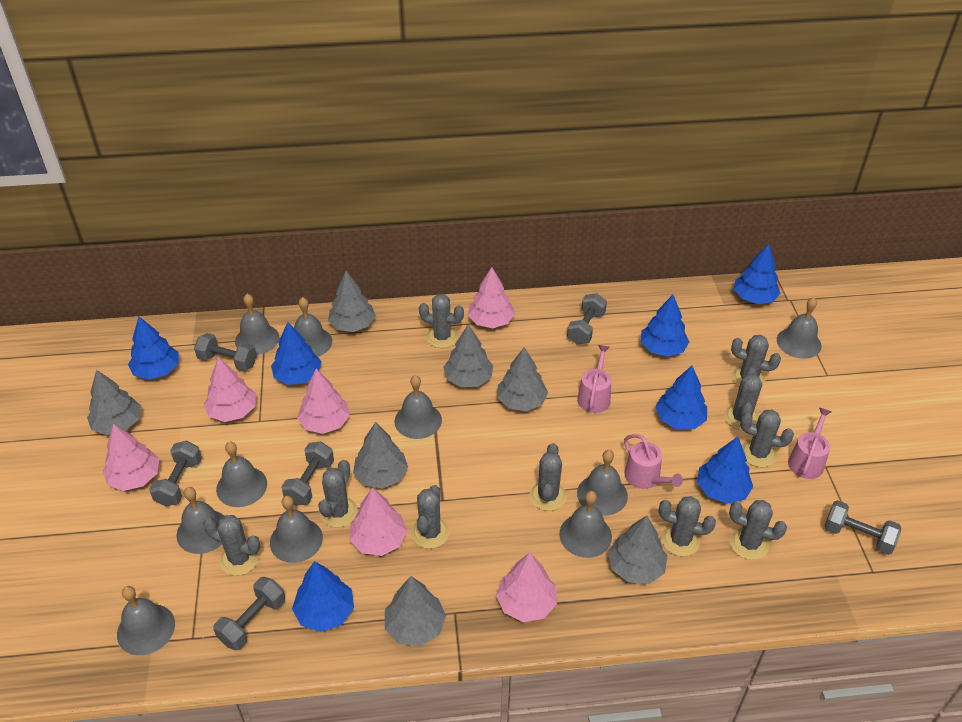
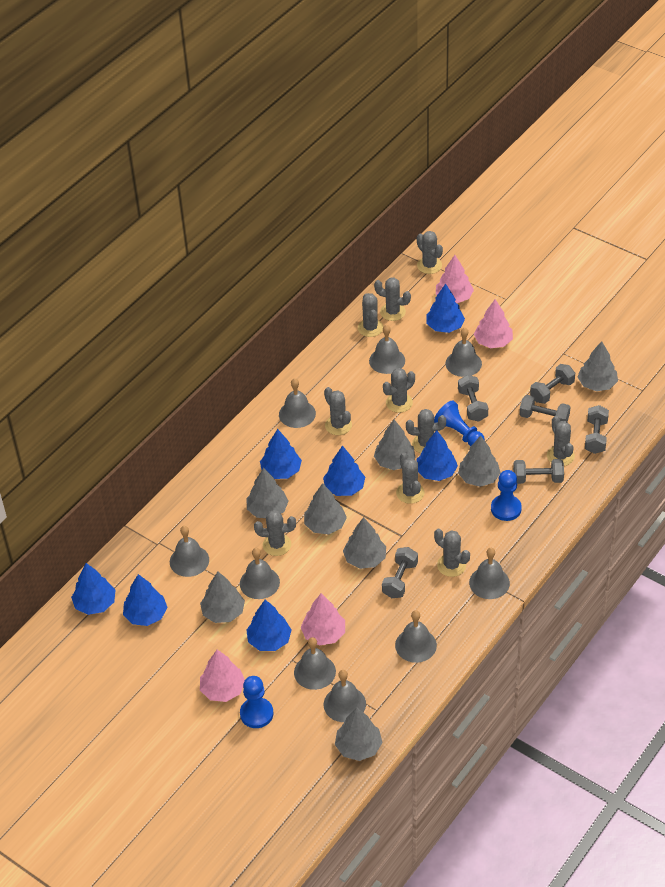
blue pawn: none = 0 -> [240,676,273,728] [434,401,485,447] [491,470,522,521] = 3
grey bell: [117,586,175,655] [177,487,224,554] [216,442,267,507] [235,294,279,355] [270,496,323,563] [294,297,332,357] [394,375,442,439] [559,491,612,558] [577,450,628,516] [777,297,821,359] = 10 -> [170,526,209,577] [240,548,280,599] [279,378,316,428] [294,637,336,690] [324,670,366,722] [369,325,405,374] [395,610,437,663] [446,327,482,377] [469,548,510,599] = 9
grey tree: [87,370,141,435] [328,271,376,332] [353,422,408,489] [385,576,446,646] [443,325,493,387] [497,347,548,411] [608,515,667,584] = 7 -> [200,571,245,623] [246,468,289,518] [304,483,347,535] [335,707,383,761] [343,517,386,569] [374,420,416,470] [458,435,501,487] [577,341,618,391] = 8
pink tree: [103,424,159,491] [204,357,256,422] [297,369,350,434] [349,487,407,556] [468,267,515,328] [496,553,557,622] = 6 -> [200,650,245,702] [301,593,345,646] [436,255,474,303] [474,299,513,348] = 4
pink watering can: [577,345,611,413] [624,434,683,489] [788,408,831,479] = 3 -> none = 0

